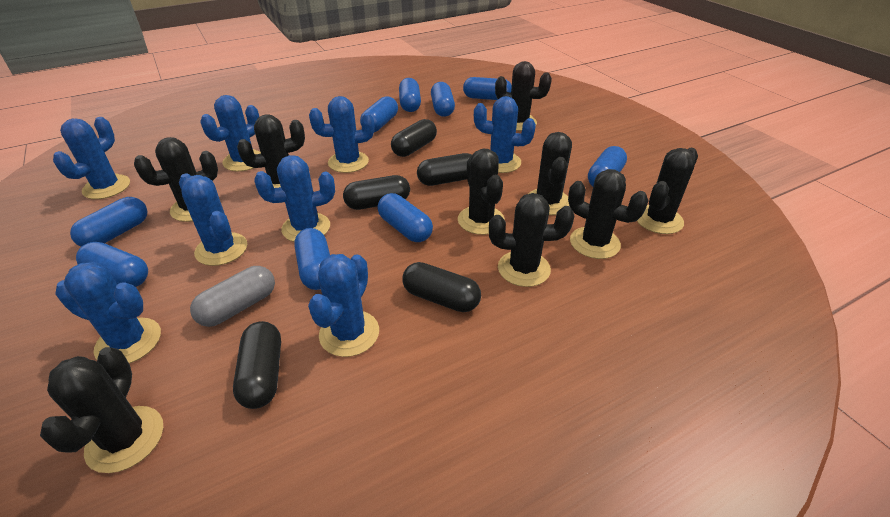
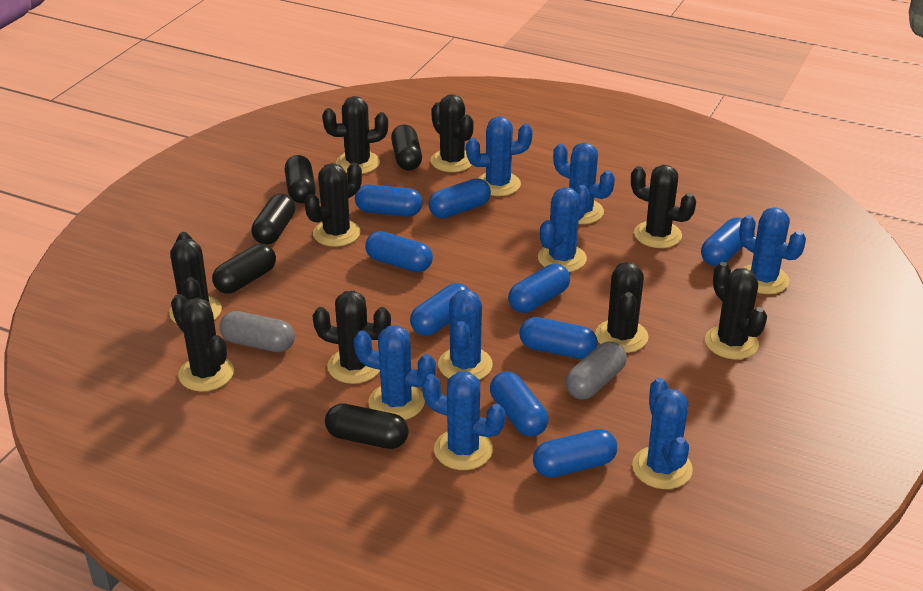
grey capsule: [190,266,275,327] = 1 -> [220,311,295,352] [565,341,627,400] = 2

